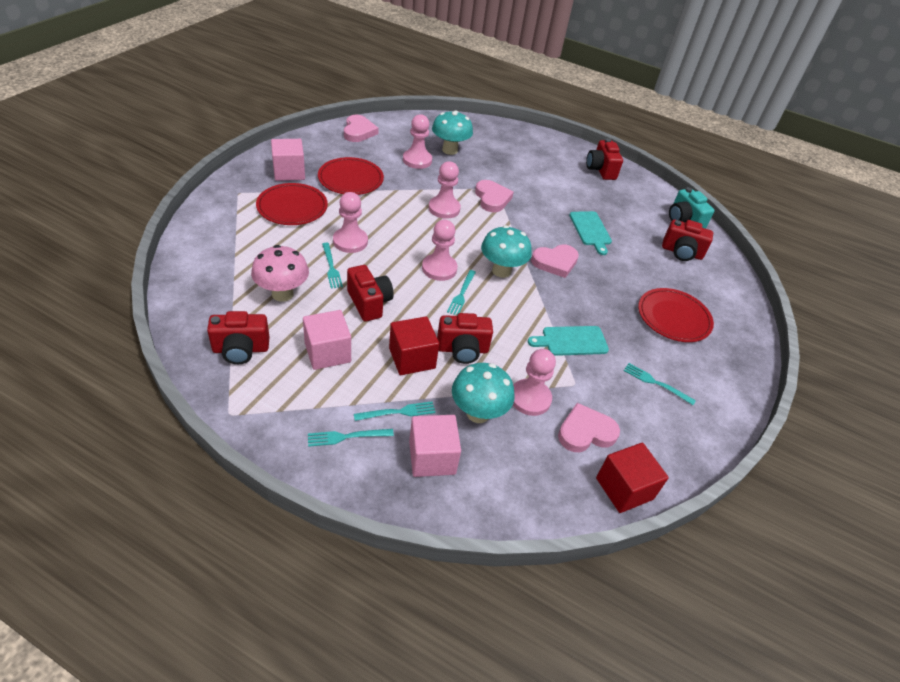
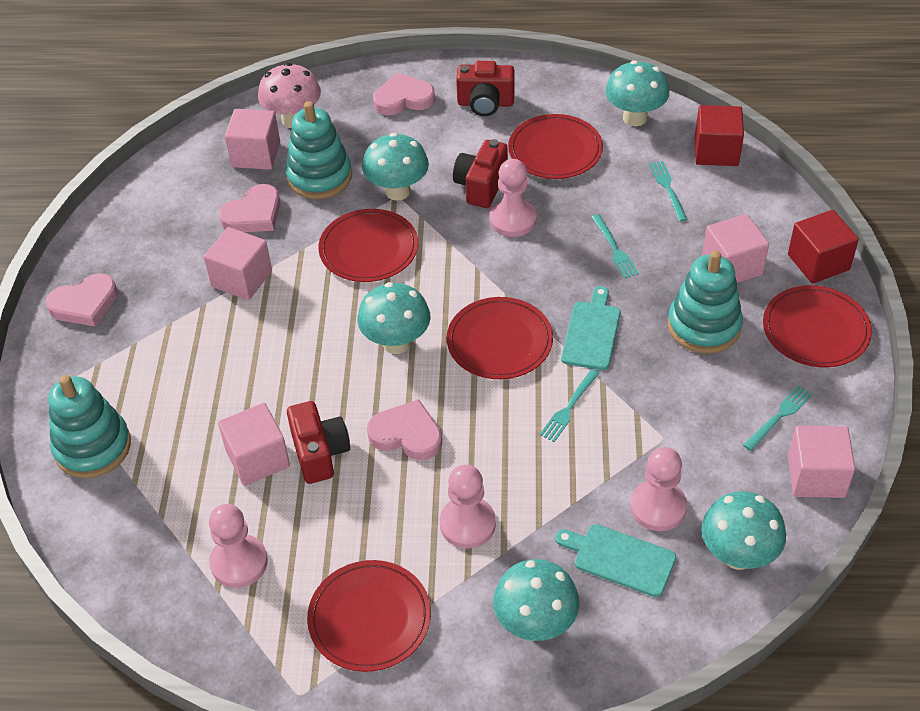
pink cube: [271,139,305,181] [303,310,351,370] [409,415,461,477] = 3 -> [204,227,272,300] [218,403,290,486] [225,109,280,170] [702,214,769,283] [788,426,855,498] = 5
pink pawn: [333,192,368,253] [403,114,432,169] [422,220,458,281] [429,161,461,219] [513,349,556,416] = 5 -> [209,504,268,588] [440,465,496,549] [490,159,536,237] [630,447,687,531] = 4
red camera: [207,311,269,364] [347,265,394,322] [437,313,493,364] [586,139,623,180] [662,220,713,261] = 5 -> [287,401,350,484] [453,139,508,208] [456,61,515,116] = 3
red plate: [256,183,328,225] [318,157,384,195] [638,288,714,342] = 3 -> [307,560,431,672] [318,209,418,282] [447,297,553,379] [508,114,603,179] [763,285,872,367] = 5
turquoise camera: [669,187,715,229] = 1 -> none = 0
turquoise fork: [308,429,394,447] [322,243,343,289] [354,401,436,421] [447,270,476,315] [624,363,696,405] = 5 -> [540,369,600,442] [591,214,639,278] [649,161,687,221] [743,386,813,451] = 4
turquoise mushroom: [432,110,473,155] [452,363,515,423] [481,225,532,278] = 3 -> [357,282,431,354] [362,133,429,201] [493,559,580,641] [605,60,669,126] [702,491,786,570] = 5
turquoise stacking toy: none = 0 -> [48,375,131,478] [285,101,352,199] [668,250,743,354] = 3

